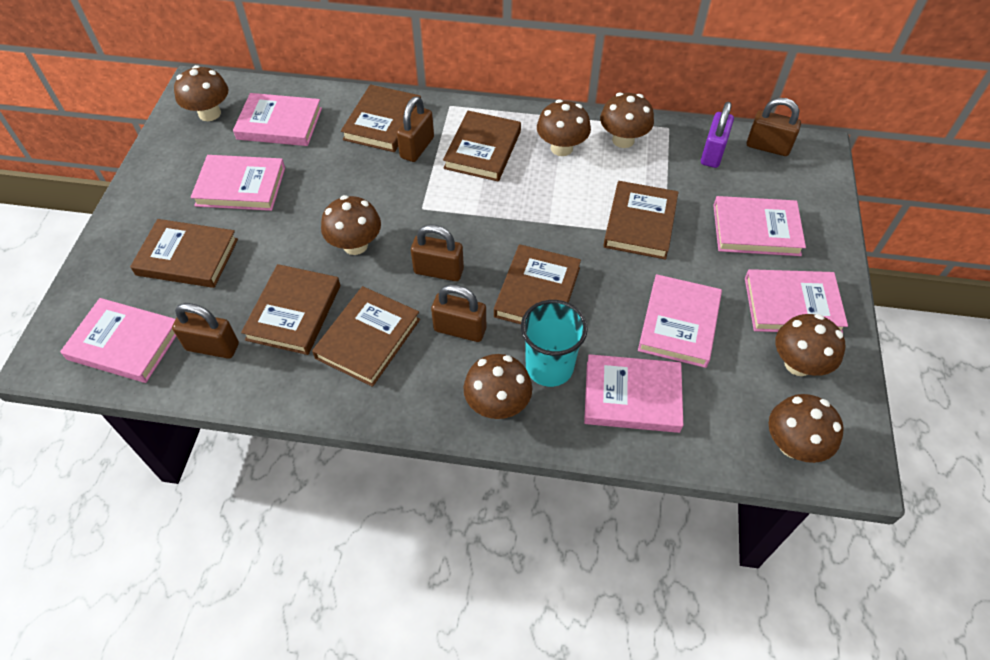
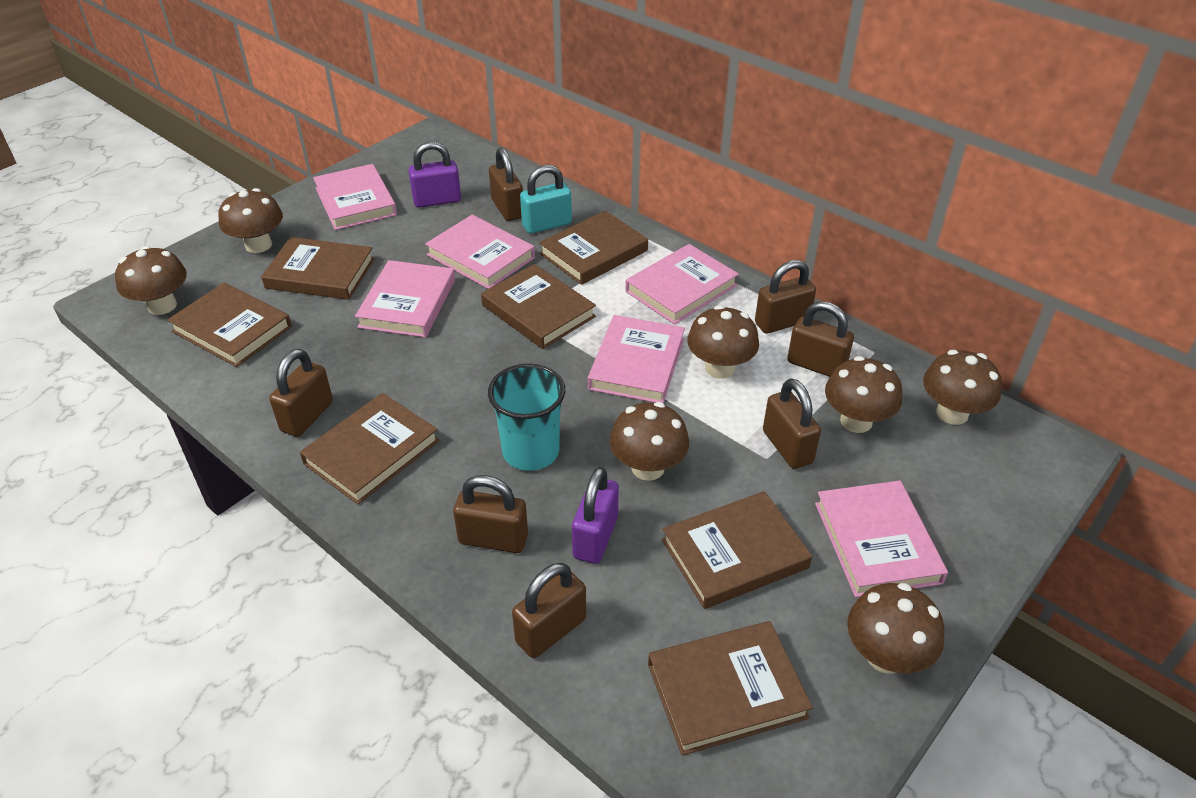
brown padlock: [172,303,239,359] [397,96,434,162] [411,225,464,281] [431,284,486,342] [747,98,801,156] = 5 -> [269,349,333,437] [453,475,528,553] [489,148,523,221] [512,563,586,658] [755,260,816,334] [763,379,821,469] [787,301,854,377] = 7
pink book: [60,298,176,383] [191,155,285,211] [233,93,322,146] [584,354,683,433] [638,274,722,368] [713,196,806,256] [745,269,848,333] = 7 -> [313,164,397,230] [355,260,455,338] [425,215,535,289] [588,315,685,403] [625,244,739,324] [815,480,948,597] = 6
purple padlock: [701,102,734,168] = 1 -> [409,142,461,208] [572,467,619,564] = 2
turquoise padlock: none = 0 -> [520,165,572,234] = 1

